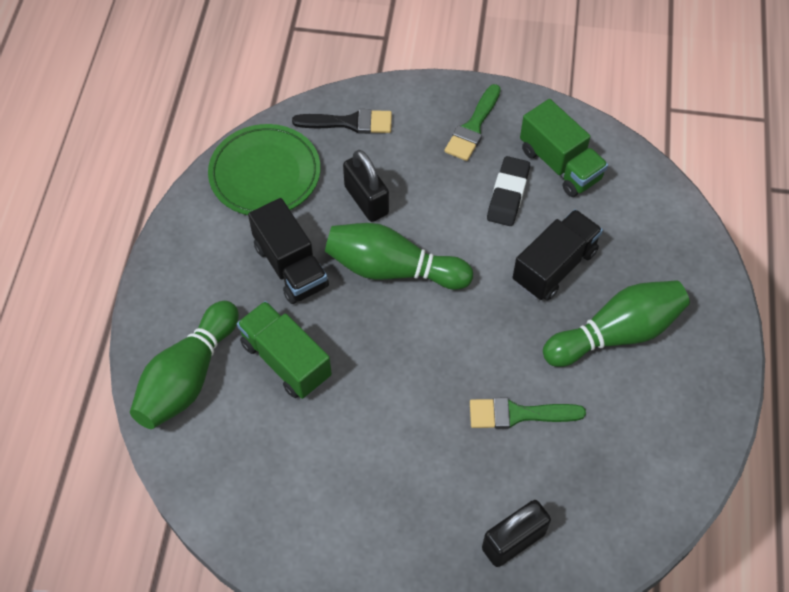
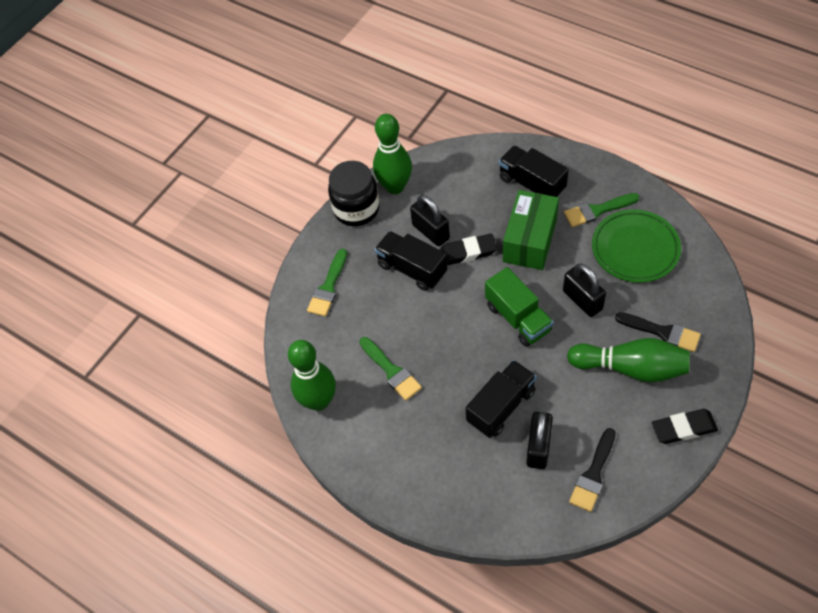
black brush: [292,109,392,134] = 1 -> [569,428,616,512] [615,312,701,352] = 2
black eraser: [487,156,530,226] = 1 -> [440,234,497,265] [652,409,718,444] = 2
black jar: none = 0 -> [328,161,380,226] = 1
black padlock: [343,150,389,222] [482,500,551,567] = 2 -> [410,195,450,246] [526,412,553,469] [563,263,606,317] = 3
black truck: [248,198,329,304] [513,209,603,300] = 2 -> [375,231,447,291] [466,360,537,438] [499,145,569,197] = 3
green box: none = 0 -> [503,190,559,270] = 1
green brush: [444,84,501,161] [470,398,586,429] = 2 -> [307,249,347,317] [359,337,422,401] [564,193,640,227] = 3
green truck: [237,301,332,399] [520,99,608,197] = 2 -> [485,267,554,347] = 1

